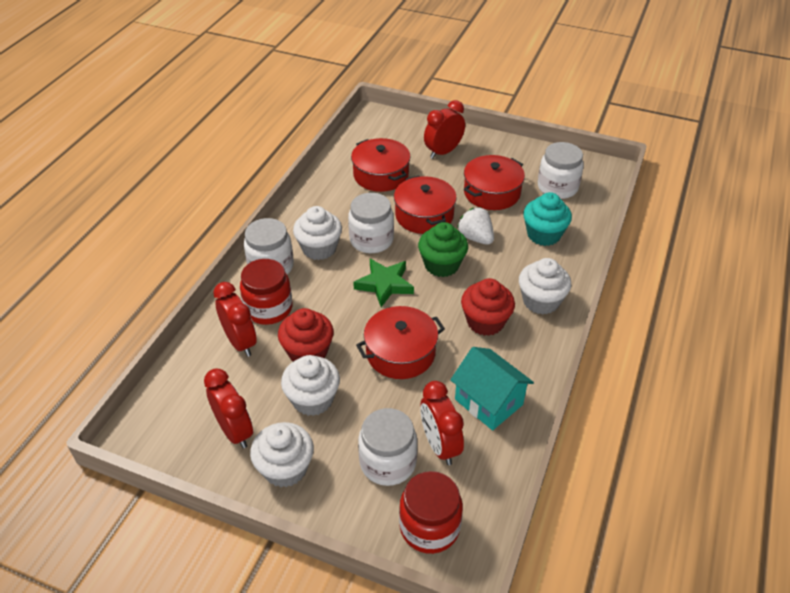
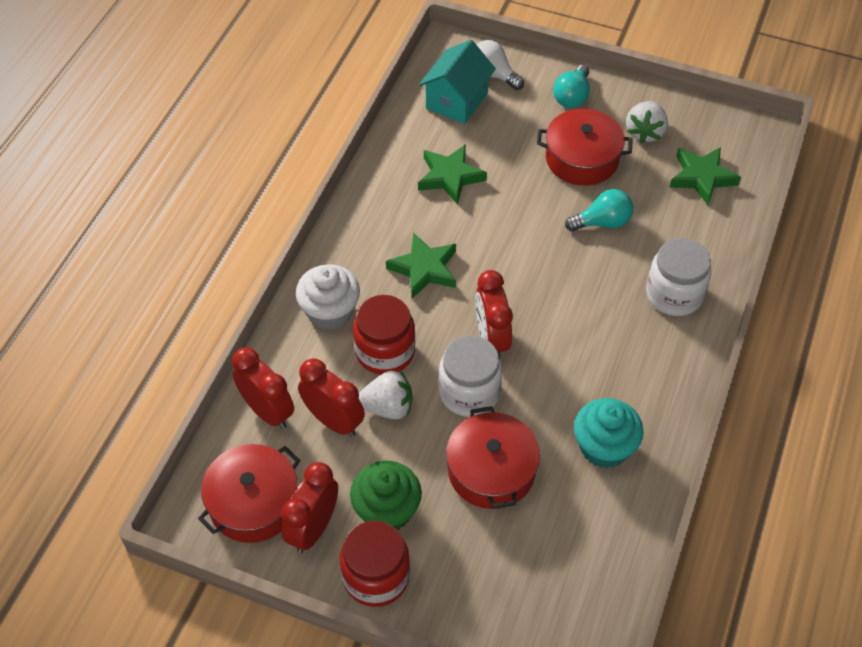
green star: [353,259,414,307] = 1 -> [386,232,456,298] [418,144,487,205] [669,147,741,205] = 3
red cupcake: [278,308,334,361] [461,278,515,336] = 2 -> none = 0
red pot: [351,138,411,192] [356,306,445,379] [394,175,457,234] [464,155,525,210] = 4 -> [198,444,300,543] [446,406,540,509] [537,109,633,186] = 3
turquoise light bulb: none = 0 -> [553,65,590,108] [565,189,633,231] = 2
white cupcake: [250,422,314,487] [281,355,340,416] [293,206,342,260] [519,258,571,315] = 4 -> [296,265,360,330] = 1
white jar: [244,218,294,274] [348,193,394,253] [358,408,418,486] [538,142,584,199] = 4 -> [439,336,502,417] [646,238,712,316] = 2
white light bulb: none = 0 -> [476,40,524,90] = 1
white strawberry: [457,207,494,245] = 1 -> [359,371,413,419] [626,101,668,143] = 2

